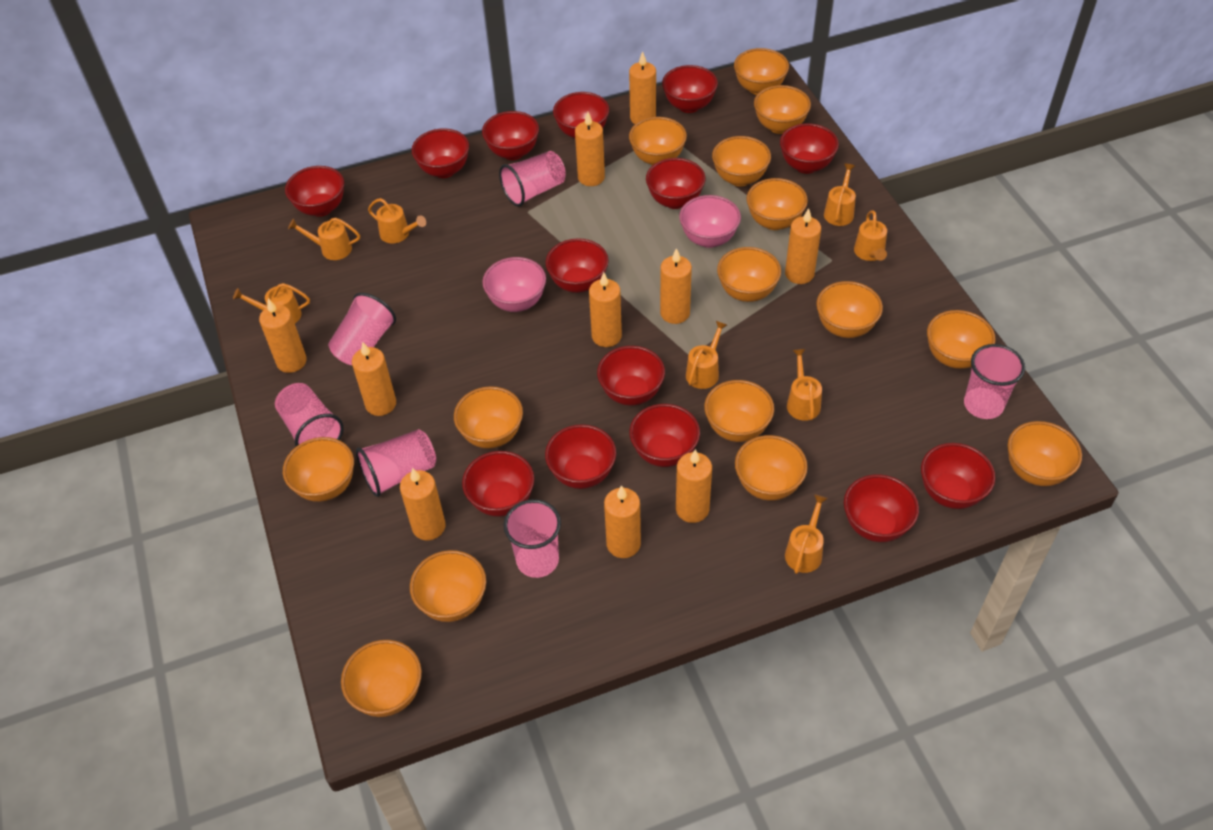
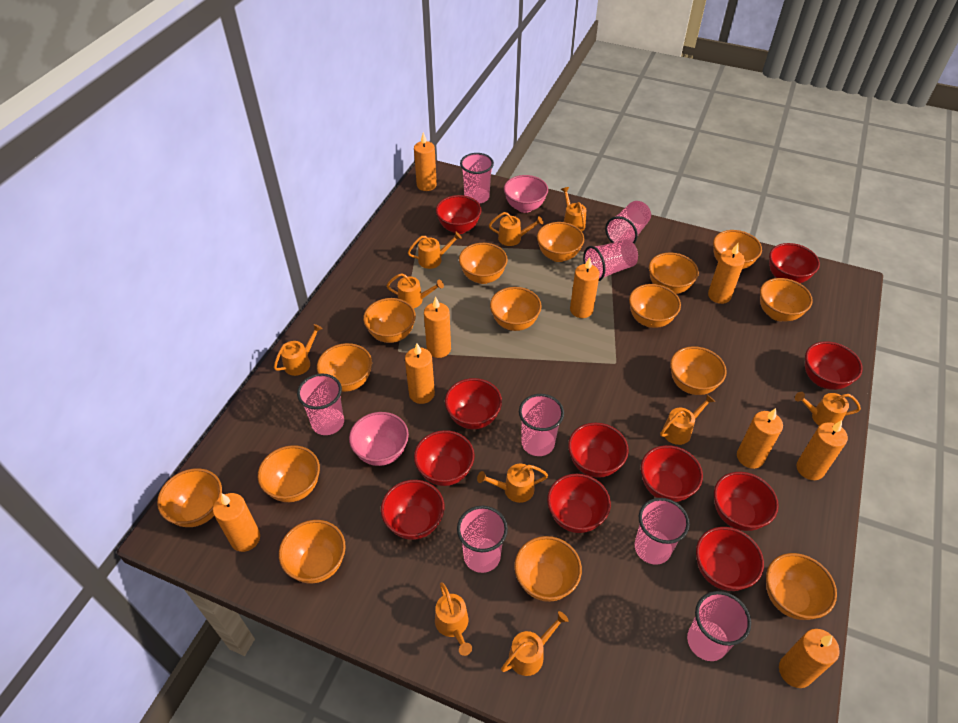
orange candle: [259,299,307,373] [352,342,396,416] [400,468,446,540] [575,112,605,186] [589,272,622,347] [604,485,641,558] [629,51,656,124] [660,248,692,324] [676,449,712,523] [785,208,821,284] = 10 -> [213,493,260,552] [405,343,435,404] [414,132,437,191] [424,297,451,358] [570,257,600,318] [708,243,745,304] [737,408,783,469] [779,629,840,688] [796,420,848,480] = 9
orange watering can: [233,283,310,323] [288,218,360,260] [368,198,426,243] [686,321,727,389] [785,494,828,574] [787,349,822,421] [824,164,856,226] [854,210,887,261] = 8 -> [274,324,323,376] [386,273,444,308] [408,232,462,269] [435,582,472,656] [477,464,548,503] [489,212,543,246] [501,611,569,676] [561,187,586,231] [660,394,715,445] [795,392,861,426] = 10
pink cup: [275,383,344,446] [328,293,396,365] [356,429,436,497] [499,151,566,207] [504,499,561,578] [964,344,1025,419] = 6 -> [297,373,344,435] [457,506,508,573] [460,153,494,204] [519,394,564,456] [583,239,638,281] [605,201,651,244] [635,498,690,565] [687,591,751,661] = 8
red bowl: [285,166,344,217] [412,129,469,178] [462,451,534,517] [482,111,539,160] [545,424,616,489] [546,238,609,293] [553,92,609,138] [597,346,665,406] [629,404,700,467] [646,158,706,209] [662,65,718,113] [780,123,839,174] [844,474,919,542] [921,443,995,509] = 14 -> [381,480,444,540] [414,430,475,486] [436,195,482,234] [445,378,502,429] [547,474,611,533] [568,423,629,478] [641,445,703,502] [696,527,764,591] [714,472,779,531] [769,243,820,283] [805,341,863,390] = 11

